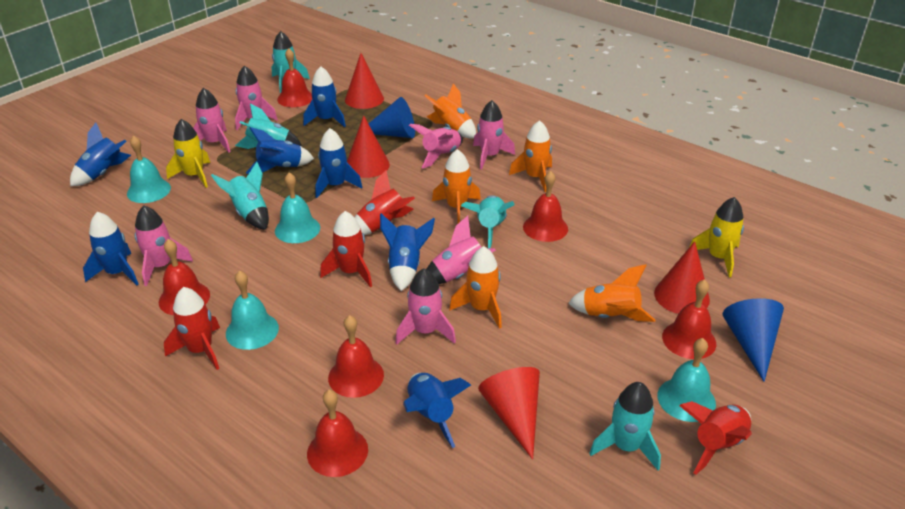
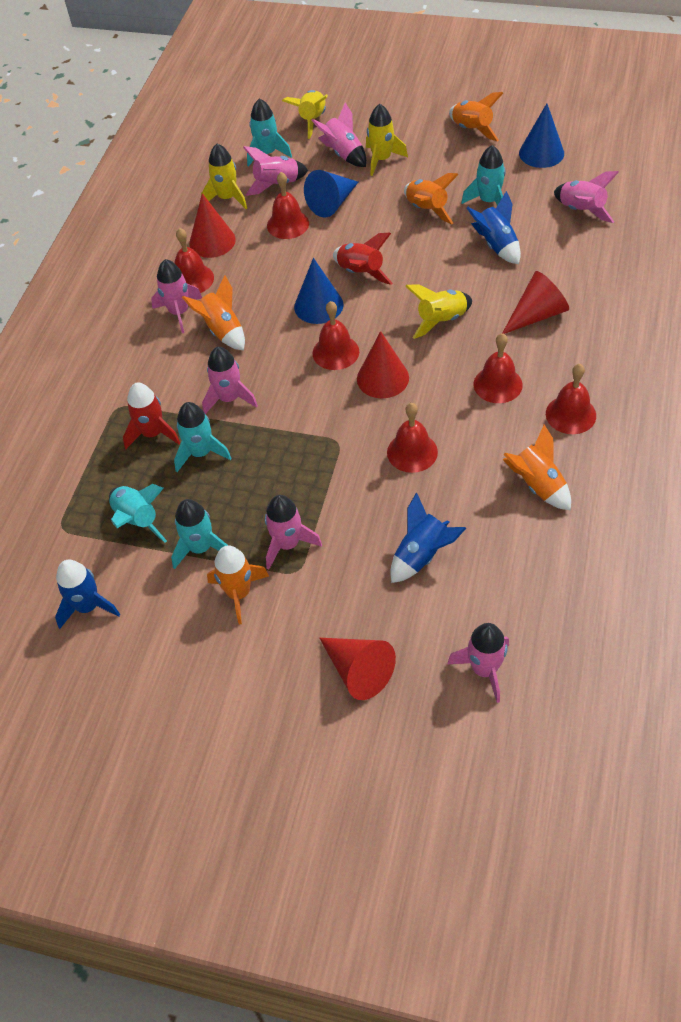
blue cone: [369,97,415,138] [723,298,784,382] = 2 -> [294,258,343,324] [304,170,358,218] [519,103,564,168] = 3
blue rocket: [70,122,131,186] [83,212,138,286] [246,127,314,174] [303,66,346,127] [315,128,363,198] [380,213,435,291] [403,373,471,448] = 7 -> [55,560,120,629] [390,493,466,583] [467,191,521,264] = 3
red rocket: [164,287,220,370] [320,211,372,287] [354,170,415,235] [679,401,752,474] = 4 -> [123,383,180,449] [333,233,393,285] = 2
turquoise bell: [127,135,171,203] [226,270,279,350] [275,172,320,243] [657,338,716,422] = 4 -> none = 0
yellow rocket: [166,119,210,188] [690,197,744,277] = 2 -> [201,143,247,209] [282,90,328,139] [366,104,408,176] [406,284,472,339] = 4

